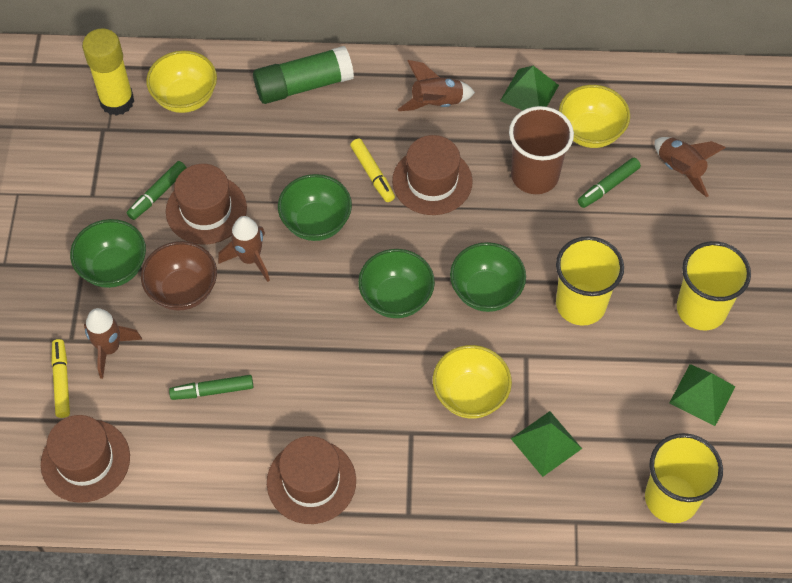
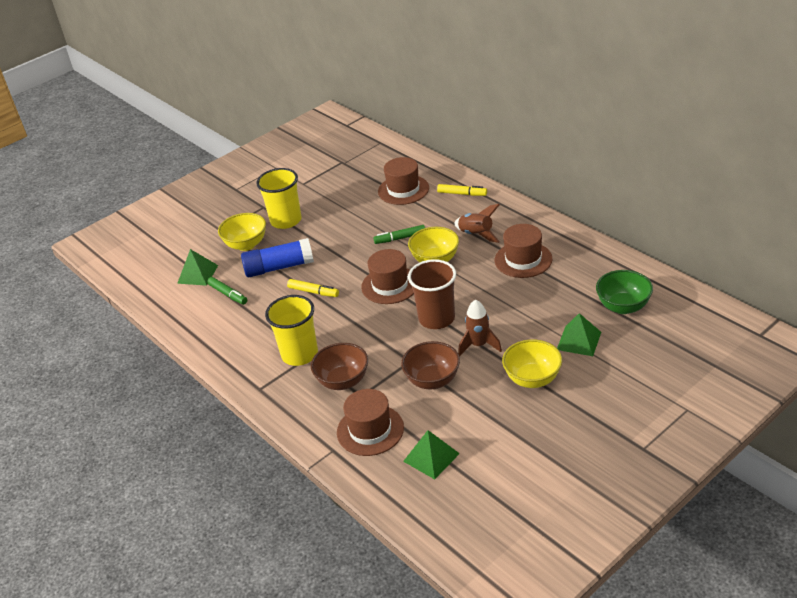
blue glue stick: none = 0 -> [241,238,314,277] = 1
brown bowl: [141,241,217,310] = 1 -> [311,343,368,390] [401,341,460,389] = 2
brown rocket: [84,308,142,379] [218,216,270,282] [398,60,475,111] [655,137,726,197] = 4 -> [454,204,500,243] [458,300,502,356] = 2
green bowl: [70,219,146,288] [278,174,352,241] [358,249,435,318] [450,242,526,312] = 4 -> [596,270,653,314] = 1
green glue stick: [253,46,354,104] = 1 -> none = 0
green marker: [127,161,187,220] [169,375,253,400] [578,158,641,208] = 3 -> [207,277,247,305] [374,225,425,244] = 2
yellow cup: [556,236,624,326] [645,433,723,523] [677,241,751,330] = 3 -> [256,168,301,229] [265,295,318,366] = 2
yellow glue stick: [82,29,134,116] = 1 -> none = 0

